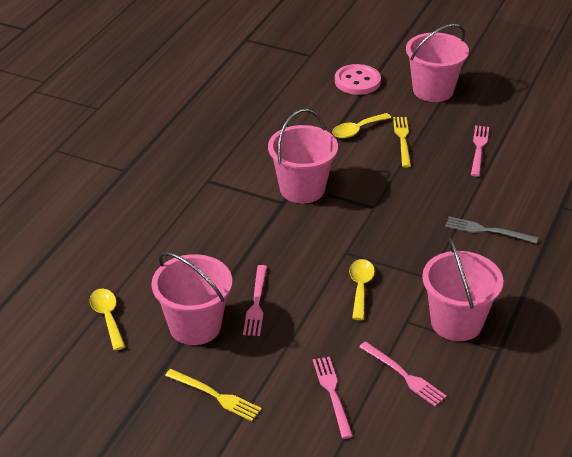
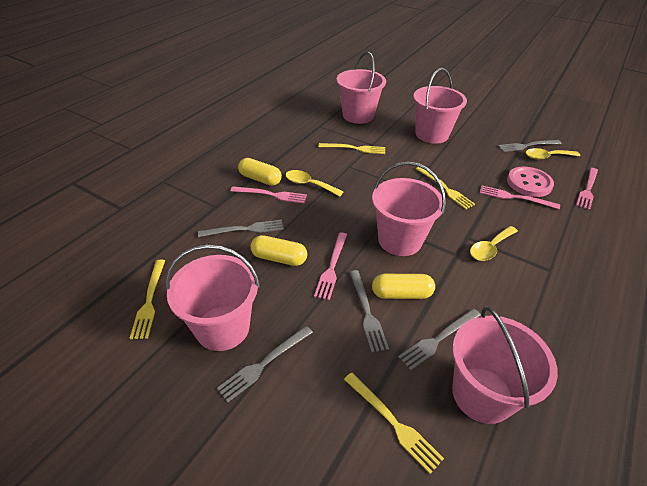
grey fork: [445,217,538,244] = 1 -> [198,220,284,237] [217,326,313,402] [349,270,389,352] [398,308,481,370] [498,140,562,152] = 5
pink bucket: [152,252,232,345] [268,109,338,203] [406,24,469,102] [422,238,503,341] = 4 -> [165,244,260,351] [336,52,386,124] [372,161,446,256] [413,68,467,144] [452,306,558,424] = 5
yellow capsule: none = 0 -> [238,158,282,186] [251,235,307,266] [372,274,435,299] = 3
yellow fork: [165,369,261,421] [393,117,411,167] = 2 -> [130,260,165,339] [318,143,385,154] [344,372,444,474] [416,167,475,209] = 4

